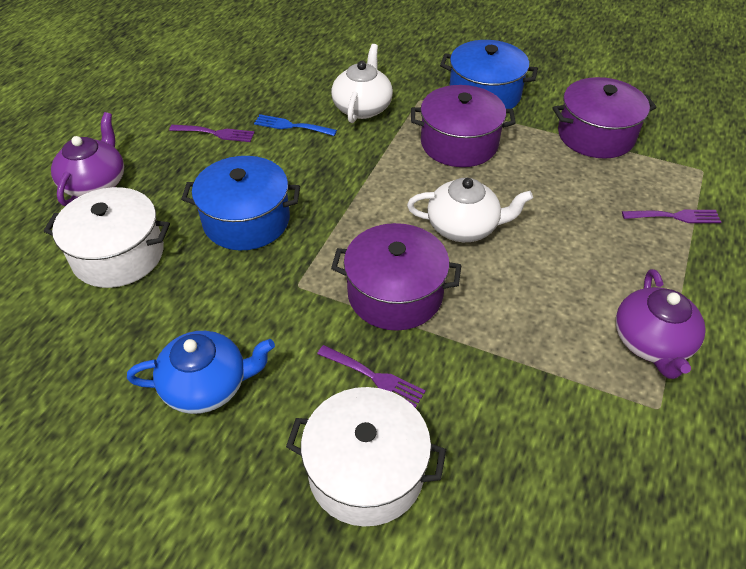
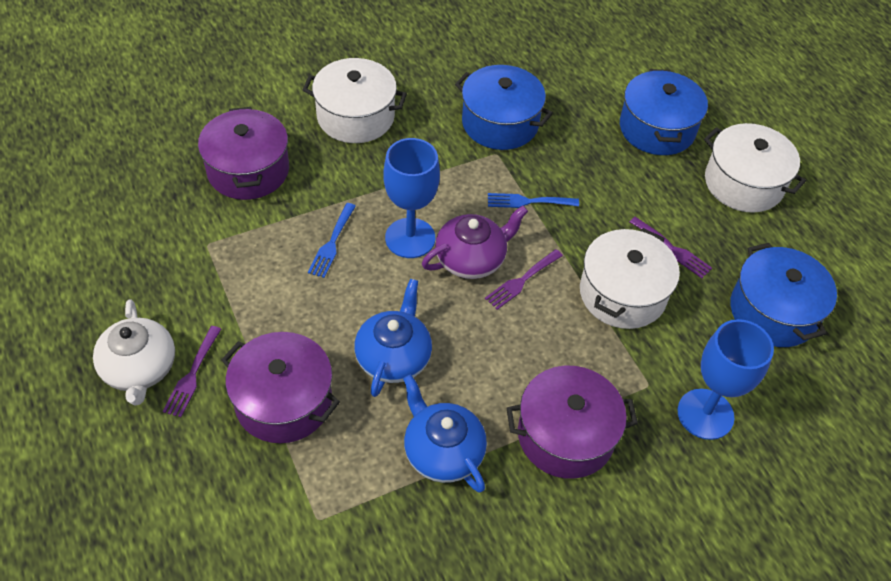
blue fork: [254,114,337,136] = 1 -> [308,203,356,278] [488,193,579,208] = 2
blue goblet: none = 0 -> [383,138,440,258] [677,319,774,440] = 2
blue pot: [181,156,300,250] [440,40,538,109] = 2 -> [455,65,553,150] [620,69,708,155] [730,243,837,347] = 3
blue teapot: [127,331,275,414] = 1 -> [354,279,432,397] [403,374,487,493] = 2
purple teapot: [51,112,124,206] [616,269,705,379] = 2 -> [422,206,528,279] = 1
white pot: [44,187,170,288] [286,387,446,527] = 2 -> [303,58,407,143] [580,228,680,329] [704,123,806,213] = 3
white teapot: [331,44,393,123] [407,178,533,242] = 2 -> [93,299,175,405] = 1

